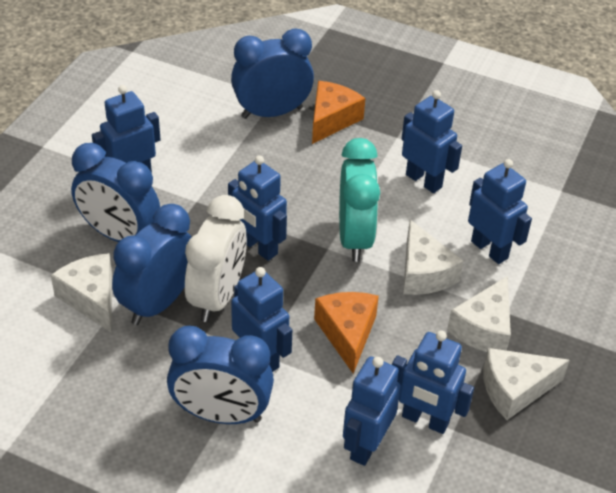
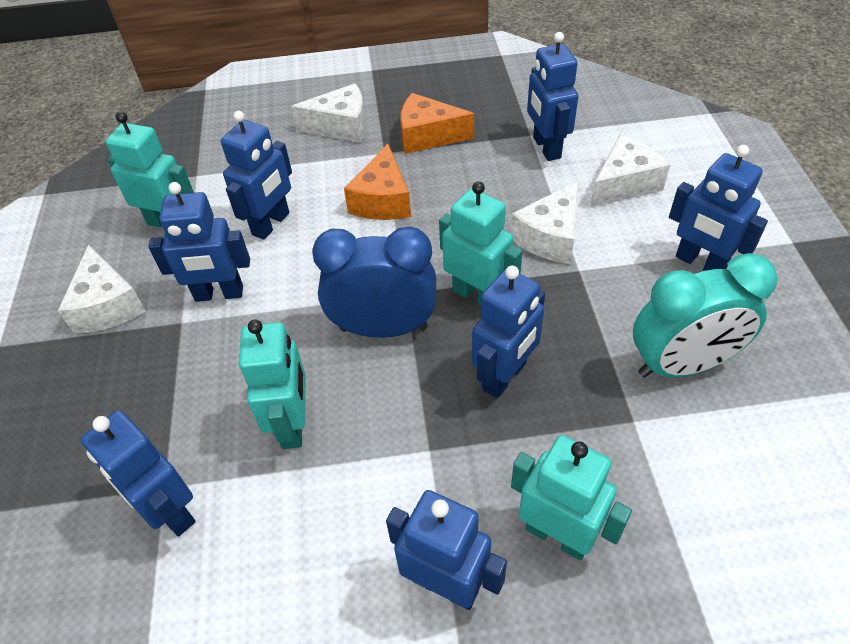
blue clock: [71,143,160,242] [112,204,192,325] [167,326,274,424] [231,28,314,119] = 4 -> [312,227,436,338] = 1
turquoise robot: none = 0 -> [106,112,194,227] [239,319,306,449] [439,181,522,306] [511,435,632,560] = 4
white clock: [185,195,247,322] = 1 -> none = 0

